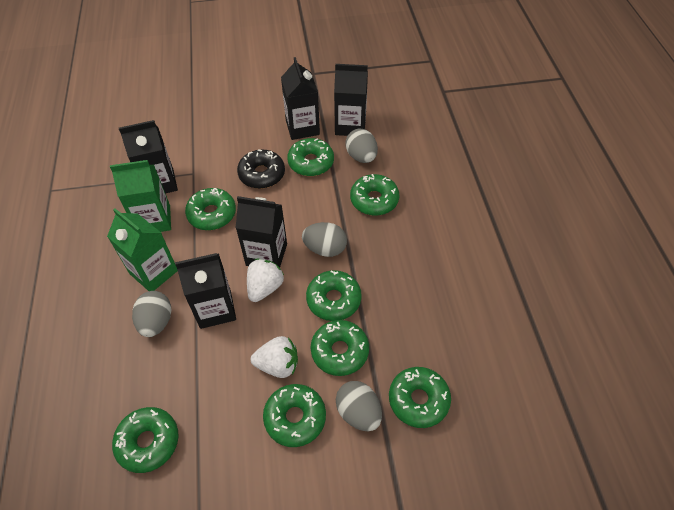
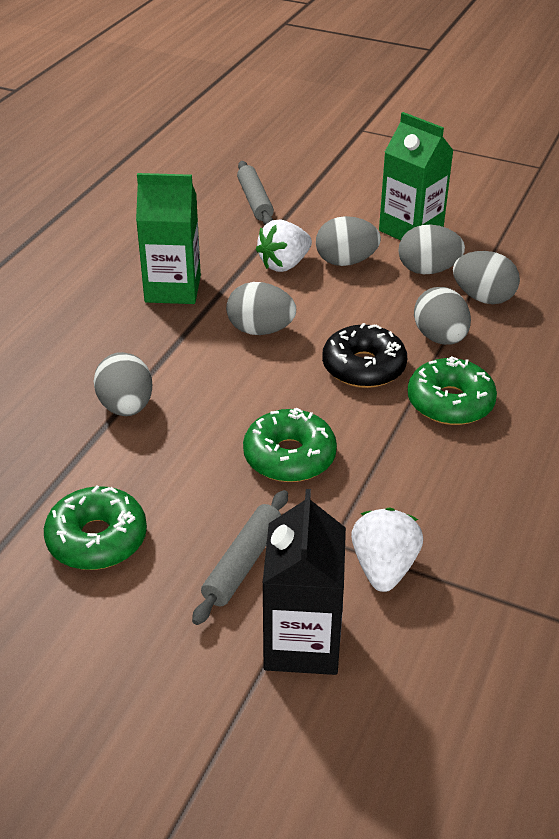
black carton: [119,120,178,194] [175,253,236,329] [236,196,287,267] [281,57,320,140] [334,64,368,136] = 5 -> [262,489,346,675] = 1
green donut: [112,407,179,473] [185,188,236,230] [263,384,326,447] [287,138,334,176] [306,270,362,321] [311,320,369,376] [350,174,399,216] [389,367,451,428] = 8 -> [44,485,147,570] [243,407,337,482] [407,356,497,425] = 3
grey egg: [132,291,171,337] [302,222,347,257] [336,381,382,431] [345,129,378,163] = 4 -> [93,352,152,416] [226,282,296,335] [316,216,381,266] [398,225,465,274] [414,287,471,345] [453,251,520,304] = 6
grey rolling pin: none = 0 -> [192,490,288,625] [237,161,274,225] = 2

